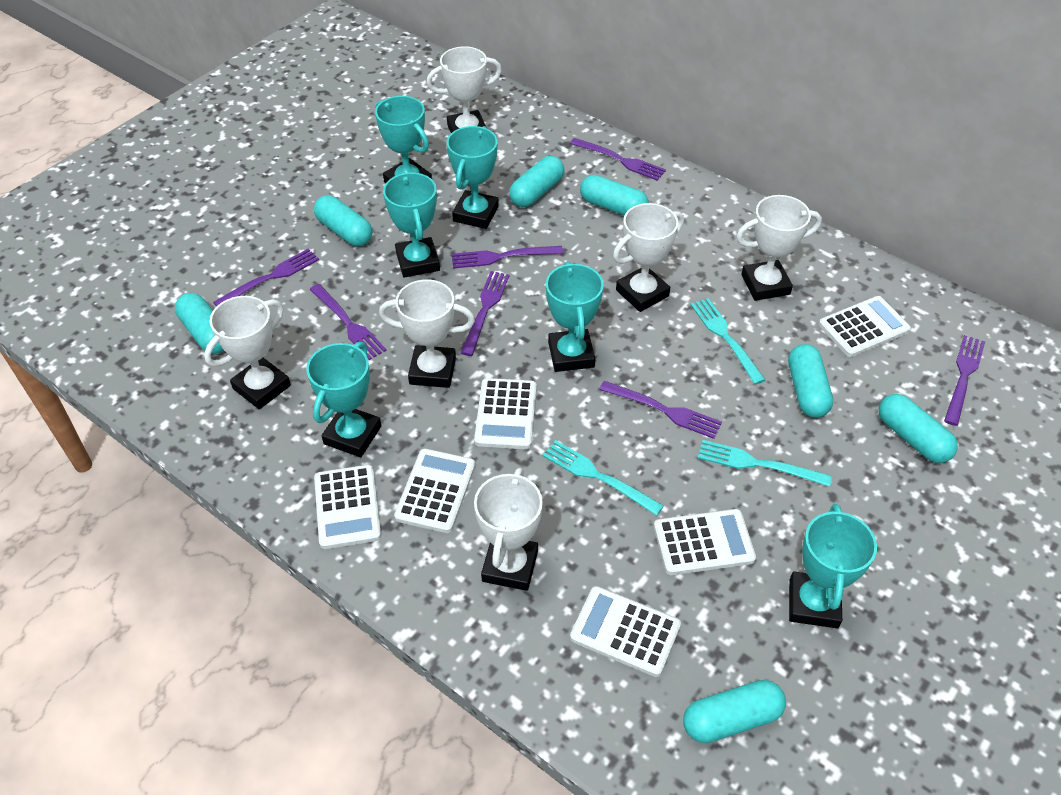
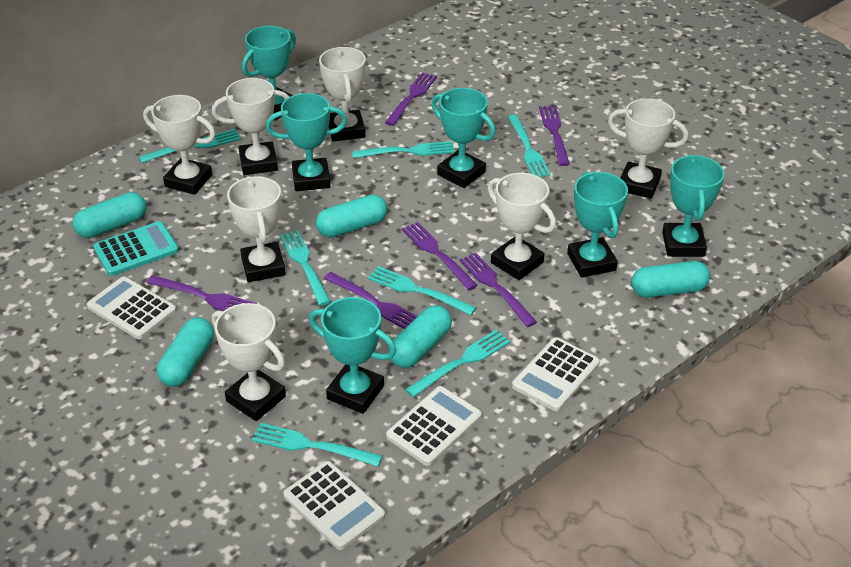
purple fork: [213,249,319,307] [309,284,387,360] [452,246,563,269] [461,271,510,356] [570,138,666,181] [599,381,722,439] [944,335,985,426] = 7 -> [146,275,257,311] [324,272,418,329] [385,72,437,126] [402,222,478,290] [459,253,537,327] [539,105,570,166] = 6
turquoise calculator: none = 0 -> [93,221,179,276] = 1
turquoise capsule: [175,293,224,354] [314,195,372,246] [509,156,564,207] [580,175,649,215] [683,680,786,743] [788,344,833,418] [879,394,958,463] = 7 -> [73,192,146,238] [157,317,214,387] [316,195,387,237] [389,305,452,368] [631,261,710,298] = 5
turquoise fork: [543,440,664,516] [691,298,765,384] [698,440,832,487] = 3 -> [139,129,241,163] [251,423,382,467] [280,230,331,306] [352,141,455,158] [367,266,477,315] [405,330,510,397] [508,115,551,177] = 7
white calculator: [314,465,381,549] [394,449,475,533] [474,378,537,449] [570,586,681,677] [654,509,756,575] [819,296,911,357] = 6 -> [87,277,177,339] [283,461,385,550] [386,386,482,466] [512,337,600,411] = 4
white trophy: [204,296,291,409] [379,279,475,388] [426,46,502,133] [474,468,543,591] [613,203,684,312] [736,195,822,301] = 6 -> [143,95,215,195] [212,78,290,175] [212,303,286,421] [227,176,286,282] [319,47,366,142] [488,173,556,280] [608,98,688,199] = 7

